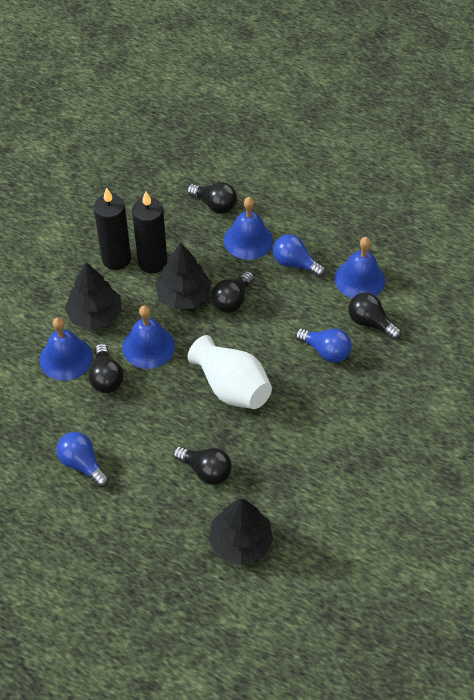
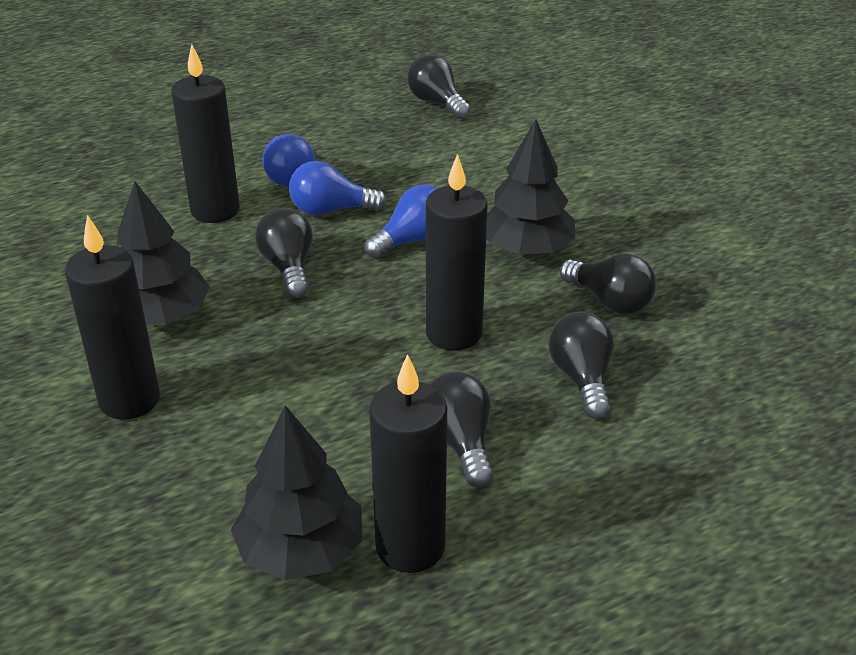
black candle: [94,187,131,270] [132,191,167,273] = 2 -> [65,215,160,420] [171,44,240,223] [369,354,447,573] [426,154,487,350] = 4
blue bell: [40,317,93,381] [122,306,175,369] [224,197,273,260] [335,237,385,298] = 4 -> none = 0
white vase: [187,335,272,409] = 1 -> none = 0

